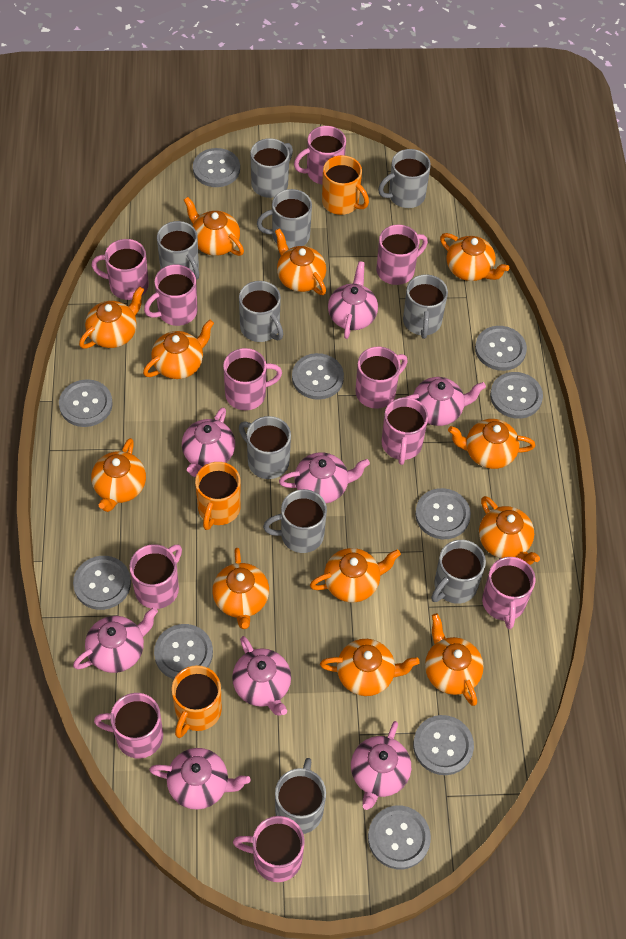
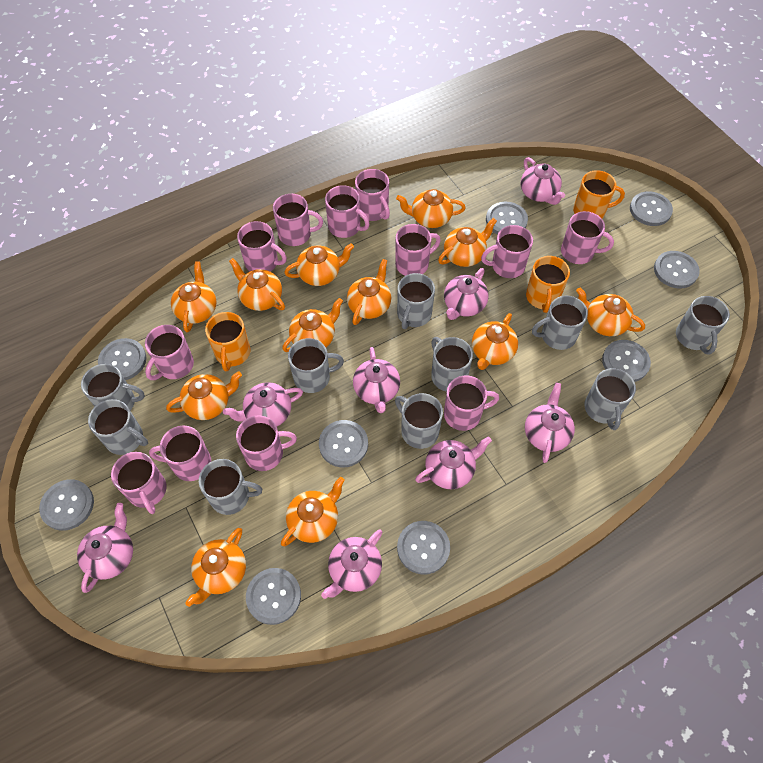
grey button: [59,379,113,427] [73,556,131,610] [154,624,213,679] [193,148,240,187] [292,353,344,400] [368,806,431,869] [413,715,474,775] [415,488,471,539] [475,326,527,371] [490,372,543,419] = 10 -> [39,479,94,531] [98,338,146,380] [246,568,301,625] [319,420,368,468] [397,521,450,575] [486,202,528,235] [602,340,651,382] [630,191,673,226] [654,251,700,289] = 9
pink mug: [91,239,149,300] [94,693,163,759] [130,544,182,609] [144,264,197,326] [223,348,282,410] [233,816,305,882] [294,126,346,184] [355,347,408,409] [377,225,428,285] [382,397,428,465] [482,557,536,629] = 11 -> [111,452,166,514] [145,325,194,380] [149,425,211,481] [236,415,297,471] [237,221,287,272] [273,194,323,246] [325,185,369,238] [355,169,390,221] [395,224,441,276] [444,375,499,431] [481,225,533,278] [561,211,614,264] = 12

